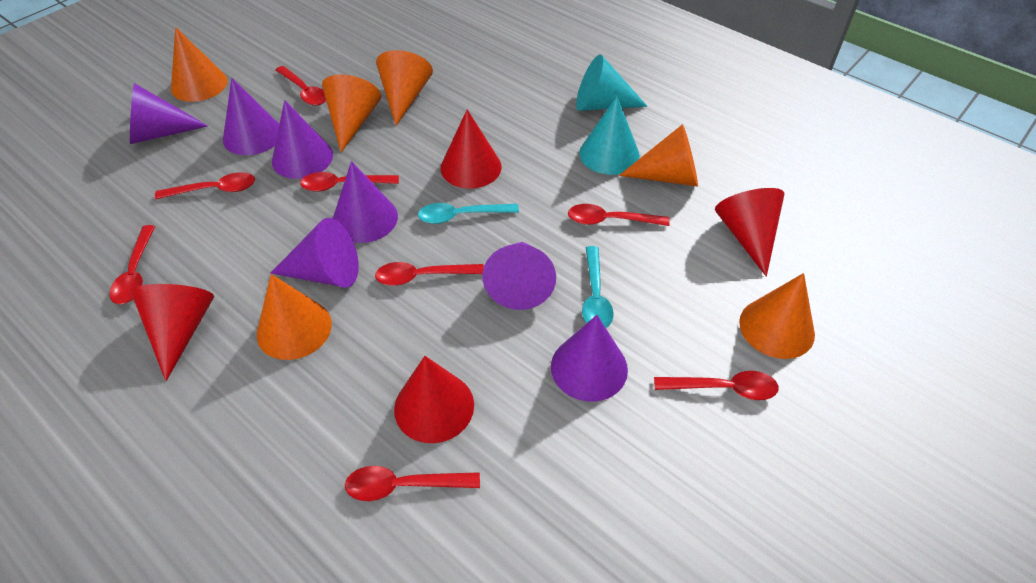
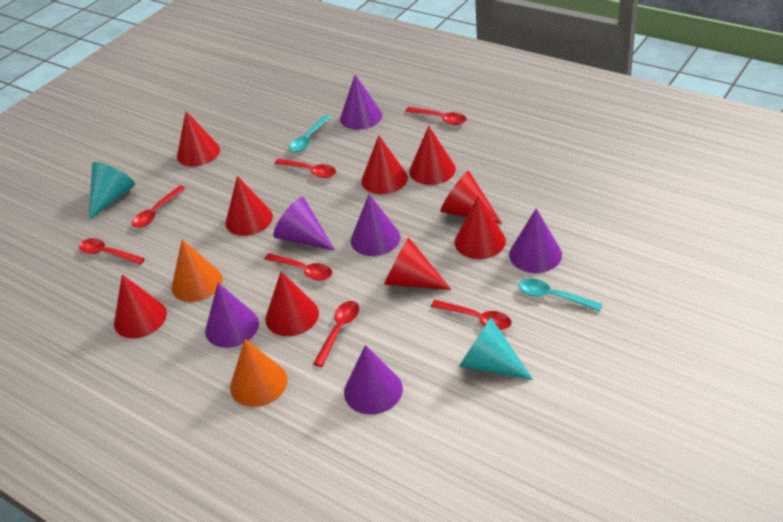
orange cone: [171,27,228,102] [257,274,332,360] [322,74,381,152] [376,50,433,125] [619,124,698,187] [739,273,815,359] = 6 -> [172,239,223,302] [230,339,287,407] = 2
purple cone: [130,83,208,144] [223,78,279,155] [271,218,359,287] [272,100,333,179] [333,161,398,243] [482,242,556,310] [551,315,628,402] = 7 -> [205,283,259,348] [273,197,335,251] [340,75,382,130] [344,345,403,414] [351,194,400,256] [509,209,562,273] = 6
red cone: [131,284,214,381] [394,356,474,443] [440,109,502,189] [715,188,784,277] = 4 -> [114,275,167,338] [177,111,220,167] [225,176,273,236] [265,271,319,336] [361,135,408,194] [384,237,452,290] [409,126,456,185] [440,171,502,224] [455,196,506,259] = 9
red spoon: [109,225,155,304] [155,172,255,199] [275,66,326,106] [300,172,399,192] [345,466,480,501] [375,262,484,286] [568,204,670,226] [654,371,779,400] = 8 -> [79,238,145,265] [132,186,186,228] [264,253,332,281] [274,159,336,178] [313,301,359,367] [405,107,467,125] [431,300,512,330] = 7

